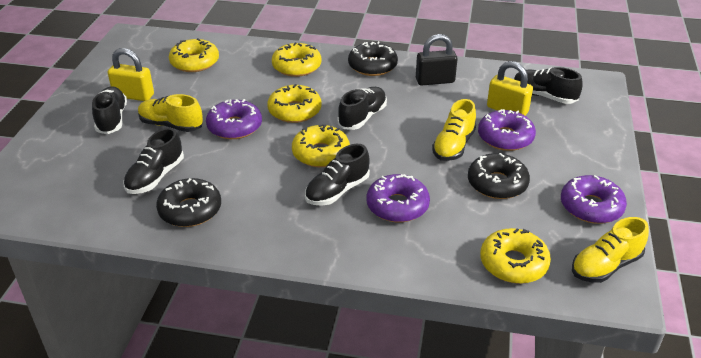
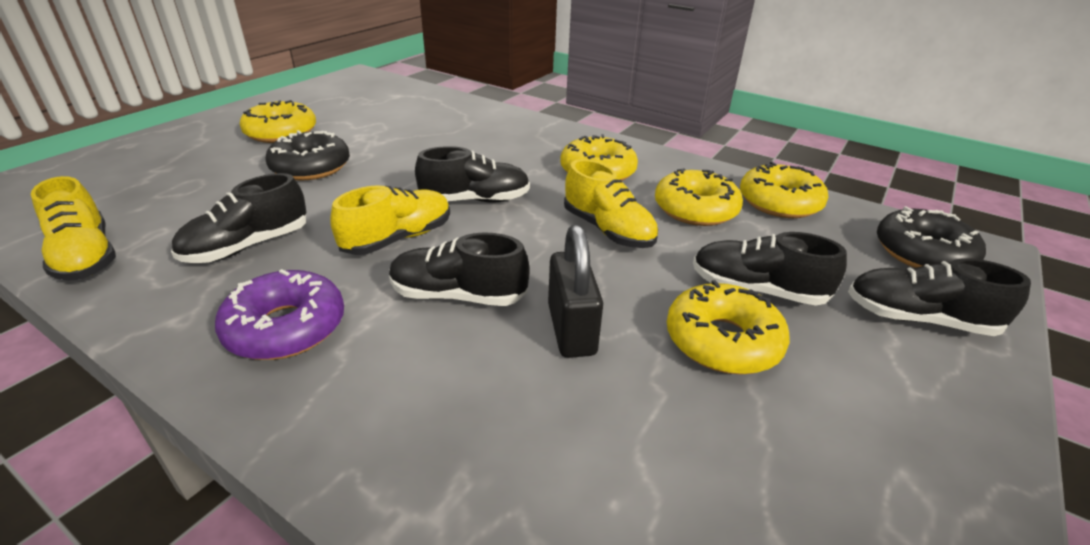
black donut: [156,178,221,227] [348,41,398,76] [468,153,530,199] = 3 -> [265,130,350,180] [877,206,986,268] = 2
purple donut: [206,99,262,139] [367,174,430,222] [478,109,536,151] [561,175,627,224] = 4 -> [215,269,344,360] = 1
yellow padlock: [108,48,154,101] [487,61,533,115] = 2 -> none = 0

